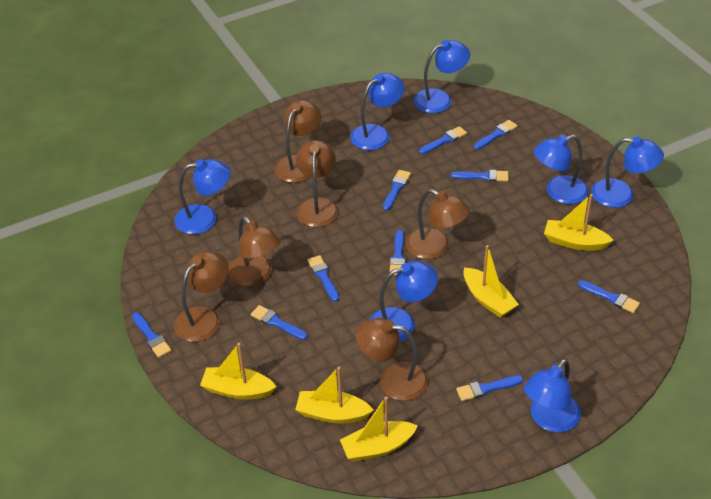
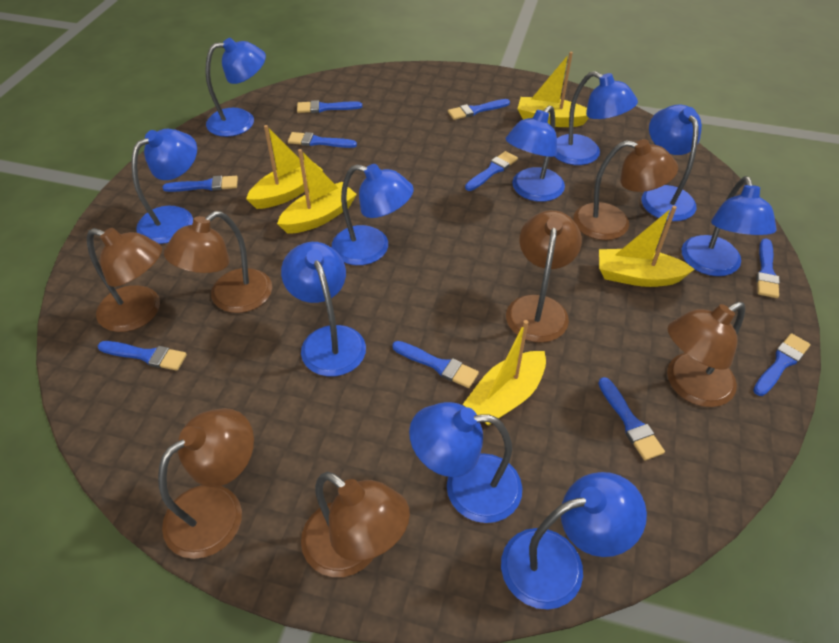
blue lamp: [174,159,231,234] [350,73,405,150] [370,261,438,342] [413,40,470,113] [524,359,581,432] [534,135,589,204] [591,137,664,208] = 7 -> [131,129,197,244] [205,38,266,137] [281,242,366,376] [332,164,414,265] [409,402,522,523] [501,472,647,610] [505,106,565,202] [554,71,638,165] [642,105,702,221] [682,176,777,276] = 10
brown lamp: [174,251,229,342] [228,216,280,286] [274,100,321,183] [296,140,338,227] [356,318,428,401] [405,189,470,259] = 6 -> [87,228,162,332] [158,408,254,559] [164,211,272,313] [301,472,410,577] [506,210,582,343] [574,139,678,240] [667,302,745,407] = 7

